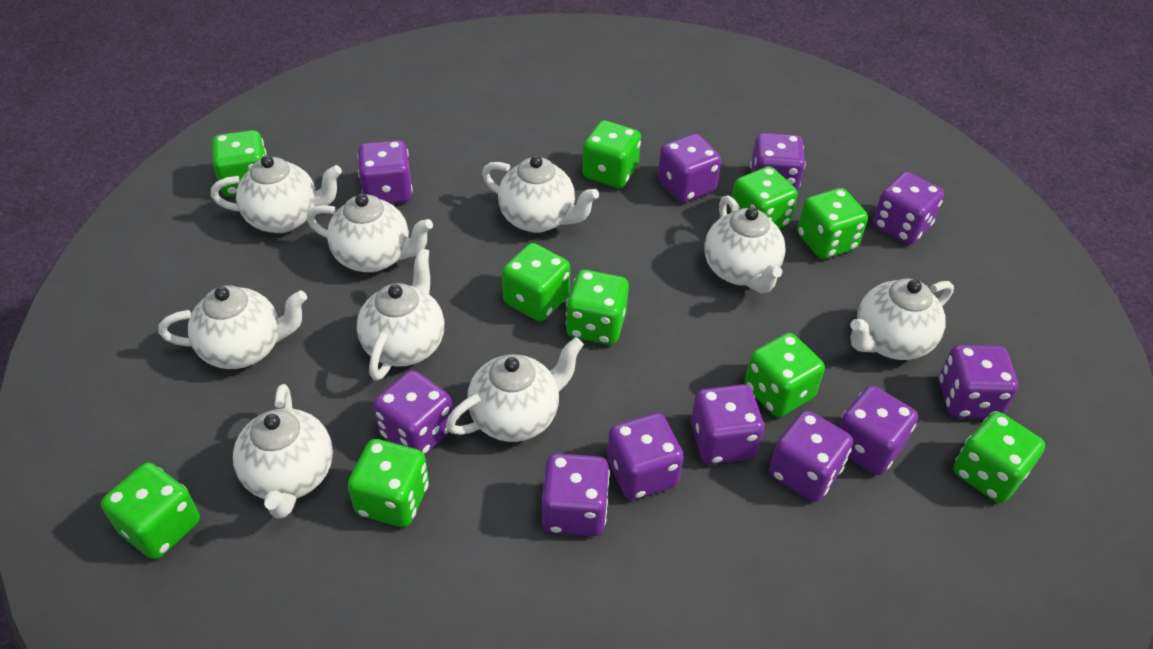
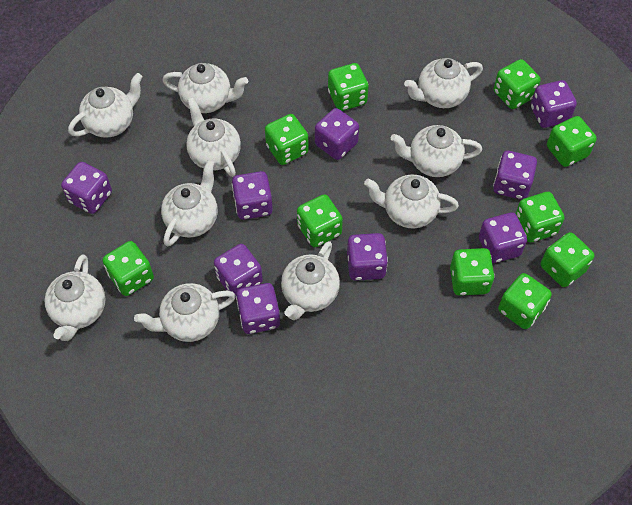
purple dice: [357,140,413,204] [373,370,452,455] [542,453,610,536] [607,413,684,500] [658,134,721,203] [691,384,764,464] [750,133,806,192] [769,410,853,502] [839,386,918,475] [873,172,944,244] [939,345,1018,418] = 11 -> [61,162,112,214] [214,244,263,299] [232,171,273,220] [236,283,280,334] [315,108,359,160] [347,233,388,281] [479,212,527,263] [493,151,537,200] [531,80,577,128] = 9
white teapot: [159,285,307,369] [211,155,342,233] [233,384,333,519] [307,194,433,272] [357,248,444,380] [446,337,584,442] [482,156,599,233] [704,195,786,293] [850,278,954,360] = 9 -> [45,254,105,341] [68,73,143,138] [134,283,236,342] [161,160,218,246] [162,63,248,113] [186,97,241,177] [281,241,340,320] [364,175,459,228] [391,125,482,177] [404,58,483,108] = 10

